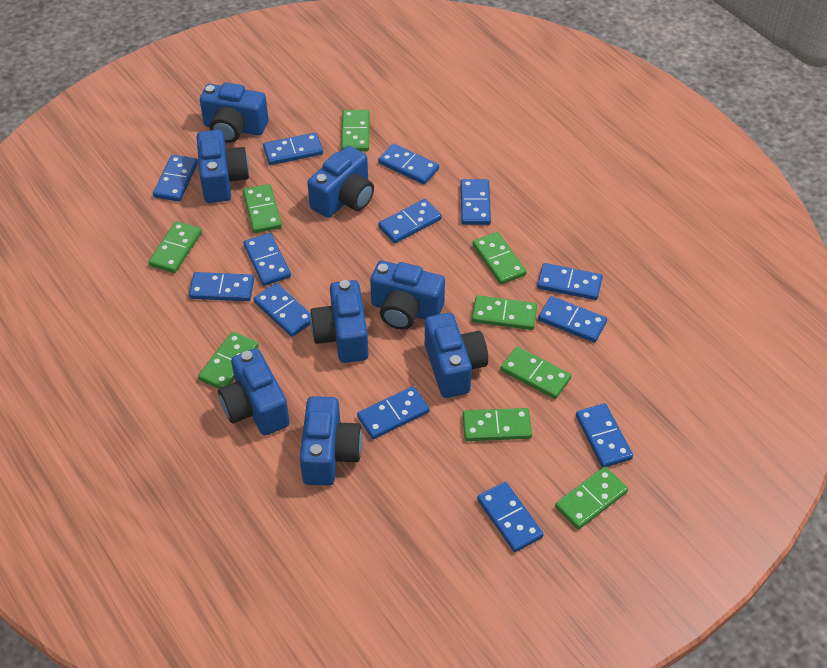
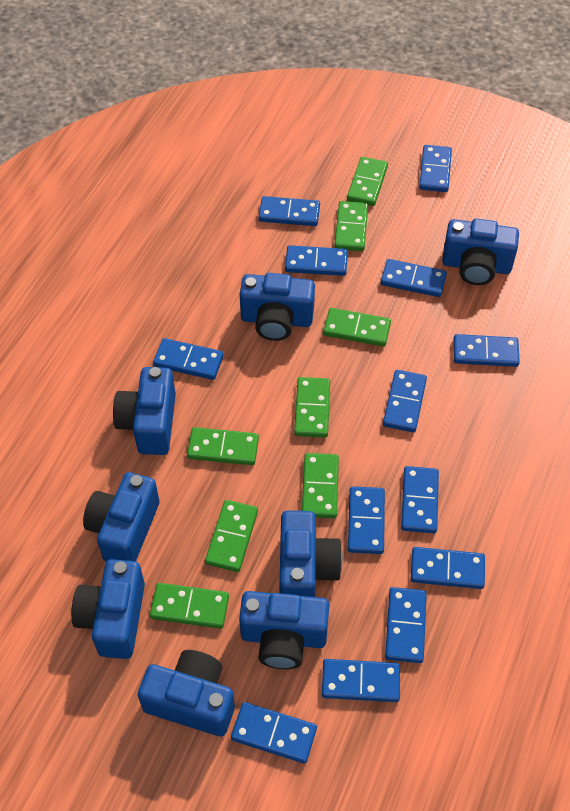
green domino: [148,221,202,273] [198,332,259,389] [243,184,282,233] [341,110,370,151] [463,408,532,441] [472,295,537,330] [473,232,527,285] [501,346,571,399] [555,467,628,530] = 9 -> [150,583,229,629] [187,427,259,465] [205,500,258,572] [294,377,330,437] [302,453,339,518] [323,308,391,346] [334,201,368,251] [347,157,388,206] = 8

